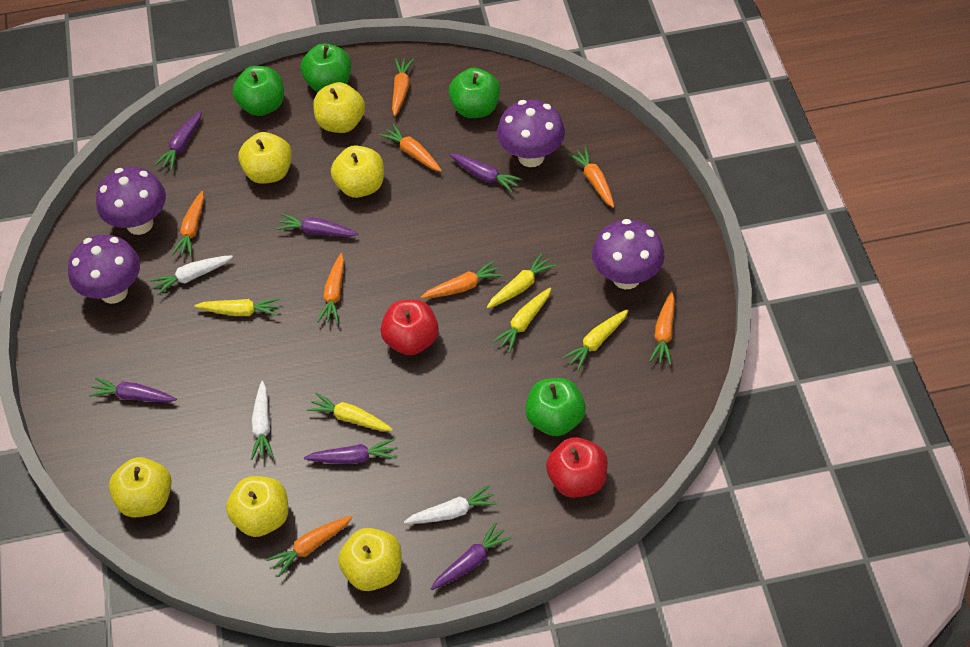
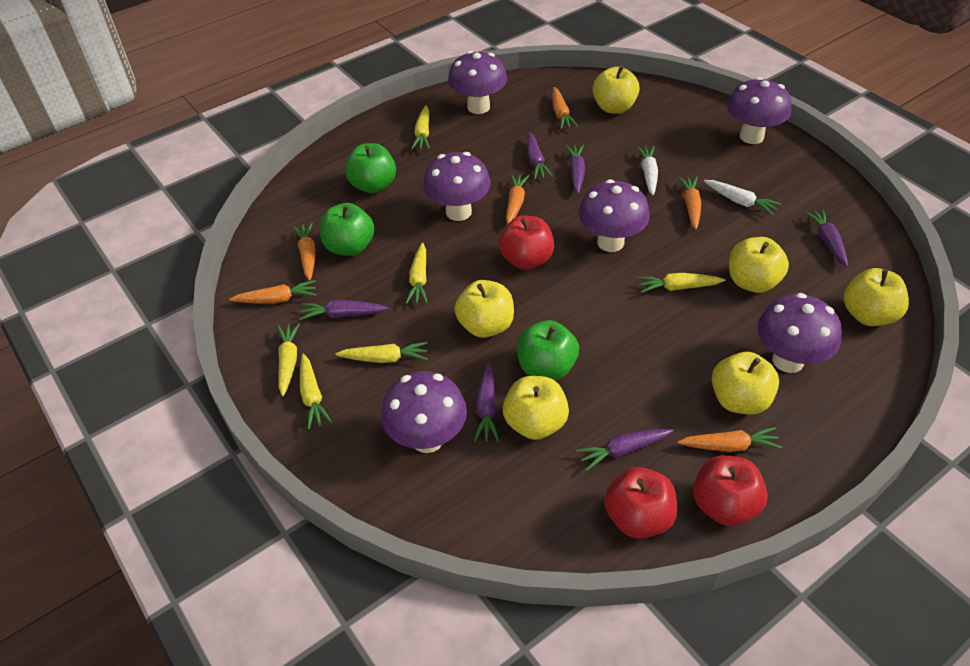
green apple: [233,66,284,116] [301,43,351,92] [449,68,500,118] [525,378,586,436] = 4 -> [320,203,374,256] [345,143,396,193] [517,320,579,380] = 3
orange carrot: [172,191,204,257] [266,516,353,577] [317,253,344,324] [379,124,442,172] [392,58,414,116] [421,260,503,299] [568,147,614,208] [649,291,675,365] = 8 -> [229,280,317,303] [292,222,316,281] [506,173,530,225] [552,87,578,129] [677,427,782,452] [678,176,701,230] = 6
purple mushroom: [68,235,140,304] [96,167,166,235] [497,100,565,167] [592,219,665,289] = 4 -> [381,371,467,453] [423,152,491,221] [448,51,507,114] [579,179,650,252] [727,77,791,144] [757,293,842,373] = 6
red apple: [381,299,439,355] [546,437,608,498] = 2 -> [499,215,554,270] [604,467,677,539] [693,455,768,526] = 3
white carrot: [150,255,233,296] [251,381,274,460] [404,485,497,524] = 3 -> [636,146,658,195] [704,180,781,216] = 2
yellow carrot: [194,298,280,316] [307,392,393,431] [487,253,556,309] [492,288,551,352] [562,309,629,371] = 5 -> [277,323,300,396] [300,353,332,430] [335,342,428,363] [406,242,428,304] [411,106,430,149] [637,273,725,293] = 6

